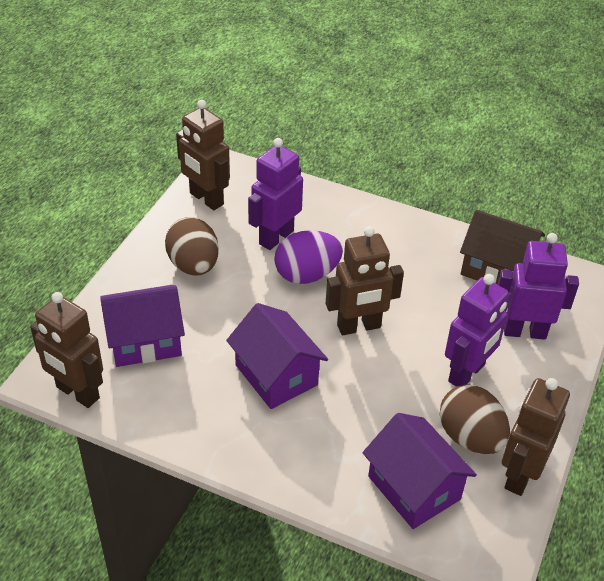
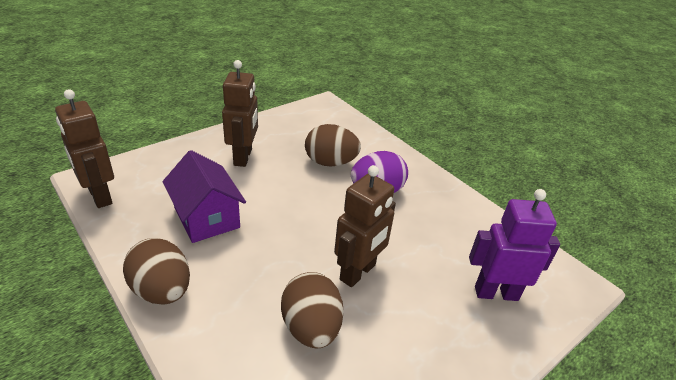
brown egg: [165,217,219,276] [440,384,510,454] = 2 -> [123,238,190,305] [281,272,344,348] [305,124,361,167] = 3
brown house: [460,210,545,284] = 1 -> none = 0
brown robot: [30,292,103,408] [176,99,230,210] [326,226,404,335] [502,378,570,496] = 4 -> [55,89,114,208] [222,60,258,167] [334,165,396,287] = 3
purple house: [100,285,185,367] [226,303,328,409] [362,413,477,529] = 3 -> [162,150,246,243] = 1
purple robot: [248,138,303,250] [445,274,509,387] [497,233,579,340] = 3 -> [469,189,560,301] = 1

